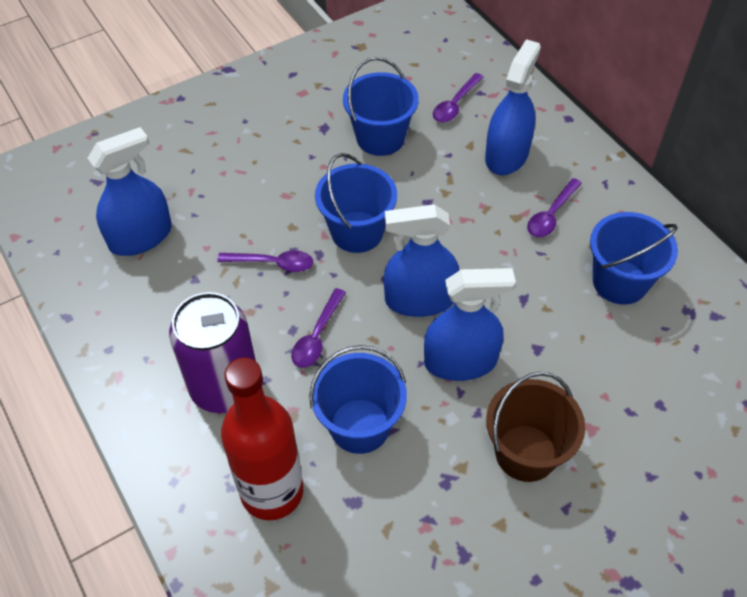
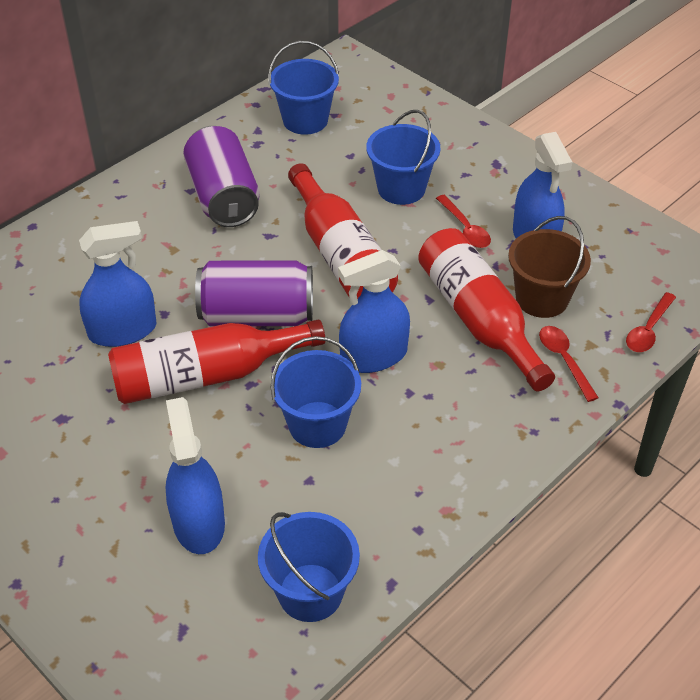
purple can: [169,292,256,413] = 1 -> [183,126,260,227] [195,260,313,326] = 2
purple spoon: [217,250,313,272] [291,288,346,368] [433,73,484,123] [527,178,582,237] = 4 -> none = 0
red bottle: [221,357,303,520] = 1 -> [108,320,325,404] [288,163,398,299] [418,228,555,391] = 3
red spoon: none = 0 -> [436,195,491,248] [539,326,599,402] [626,292,676,352] = 3

